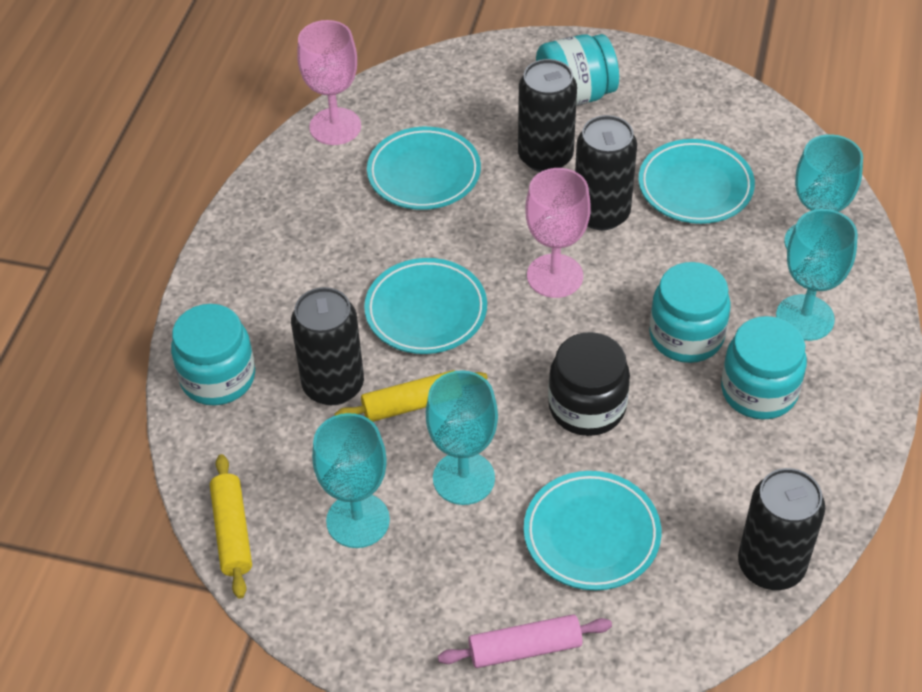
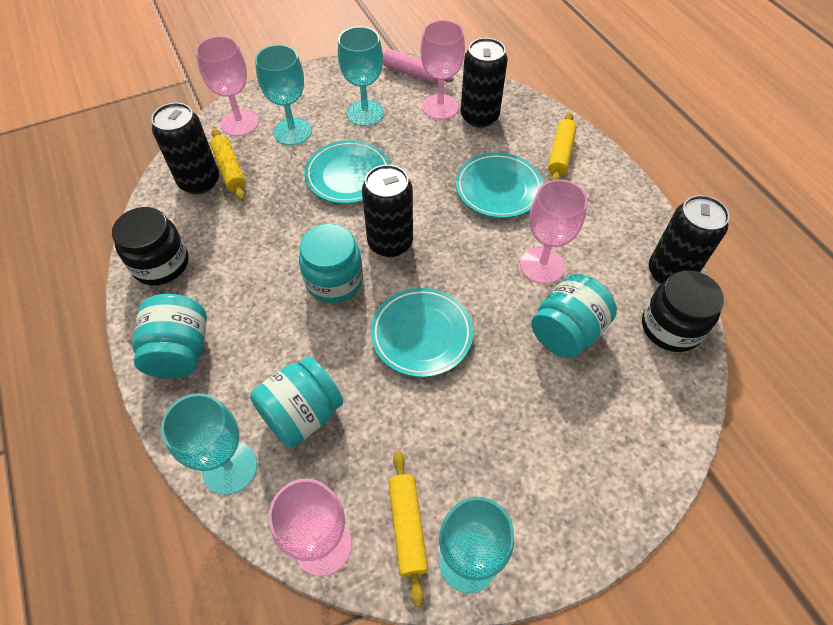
black jar: [548,332,630,436] = 1 -> [112,207,189,285] [642,270,724,352] = 2
pink goblet: [297,20,361,145] [525,168,591,298] = 2 -> [196,36,259,136] [268,479,352,576] [421,20,465,120] [520,179,588,284] = 4
turquoise plate: [364,258,487,354] [367,127,481,210] [524,471,661,590] [638,139,755,224] = 4 -> [304,140,390,204] [370,288,473,377] [456,152,543,218] = 3
yellow rolling pin: [210,454,252,599] [334,370,488,422] = 2 -> [210,128,246,201] [388,451,428,607] [548,112,577,180] = 3

